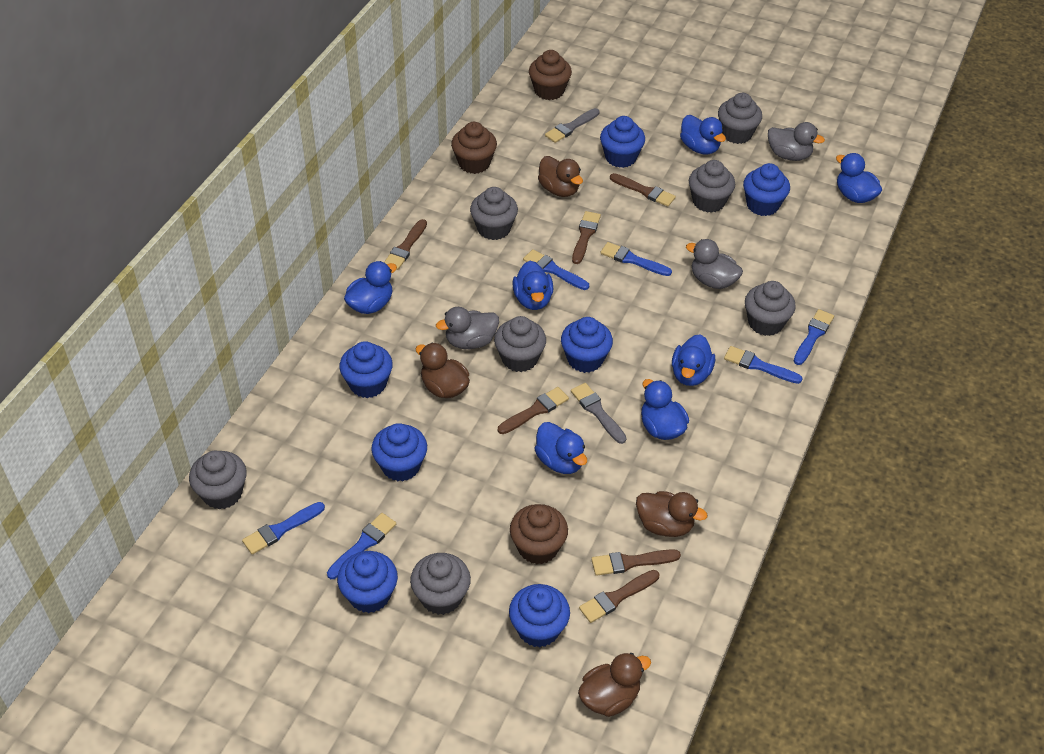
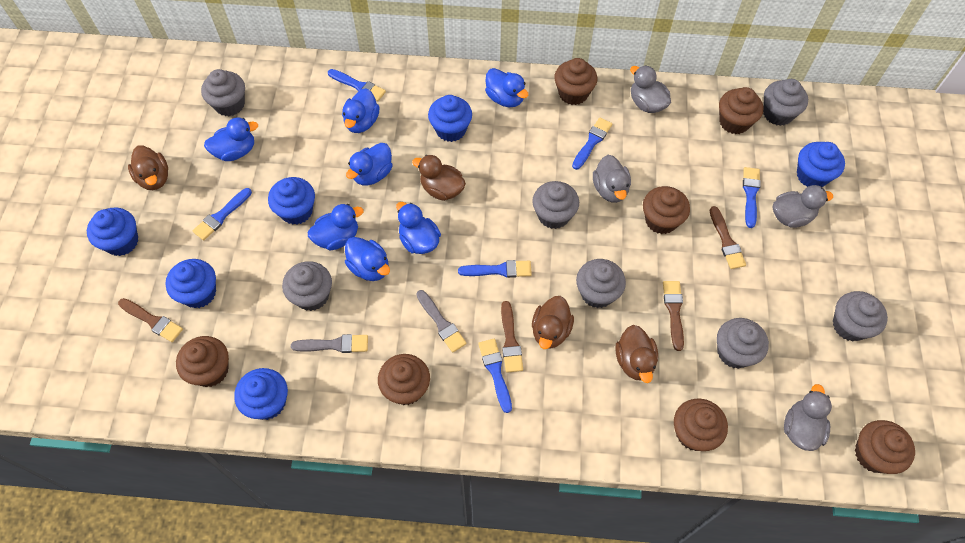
blue cupcake: [337,551,398,613] [339,341,393,398] [371,423,427,482] [509,584,570,647] [561,317,613,373] [600,116,645,168] [743,163,790,216] = 7 -> [87,207,138,256] [165,259,216,308] [234,368,288,420] [268,177,315,225] [428,95,472,142] [797,142,845,187] = 6
brown brush: [384,219,427,270] [498,387,569,434] [572,211,601,264] [579,570,659,623] [591,549,681,576] [610,173,676,207] = 6 -> [118,298,183,342] [501,301,523,373] [663,281,684,351] [710,206,746,269] = 4
brown cupcake: [451,122,497,174] [510,504,568,564] [529,50,572,100] = 3 -> [176,336,229,387] [378,354,430,405] [554,58,597,105] [643,186,690,234] [674,398,728,451] [719,87,763,134] [855,420,915,474] = 7
grey duck: [436,307,499,349] [686,239,743,289] [768,122,825,161] = 3 -> [593,155,631,203] [630,65,671,113] [773,185,833,228] [784,384,832,451] = 4

